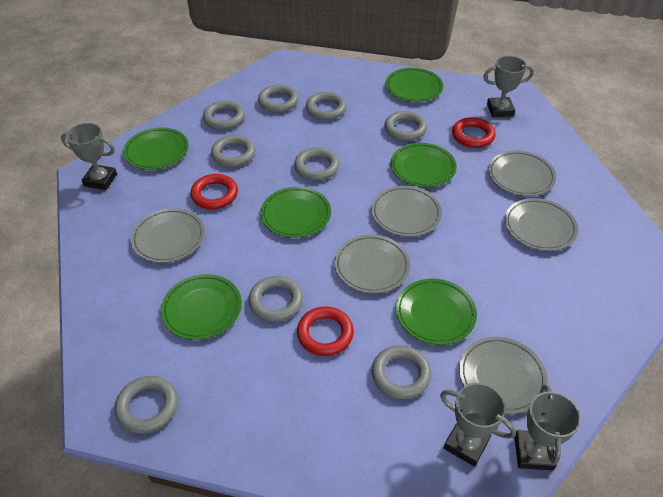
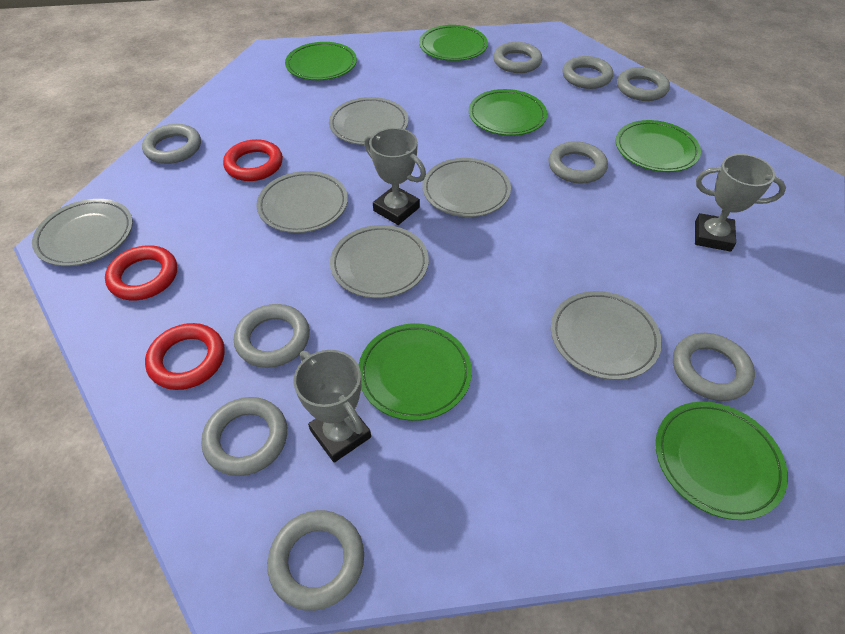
grey trophy: [61,123,117,190] [440,383,516,467] [483,56,534,117] [514,384,581,471] = 4 -> [293,350,371,463] [364,128,426,225] [695,154,786,252] = 3

